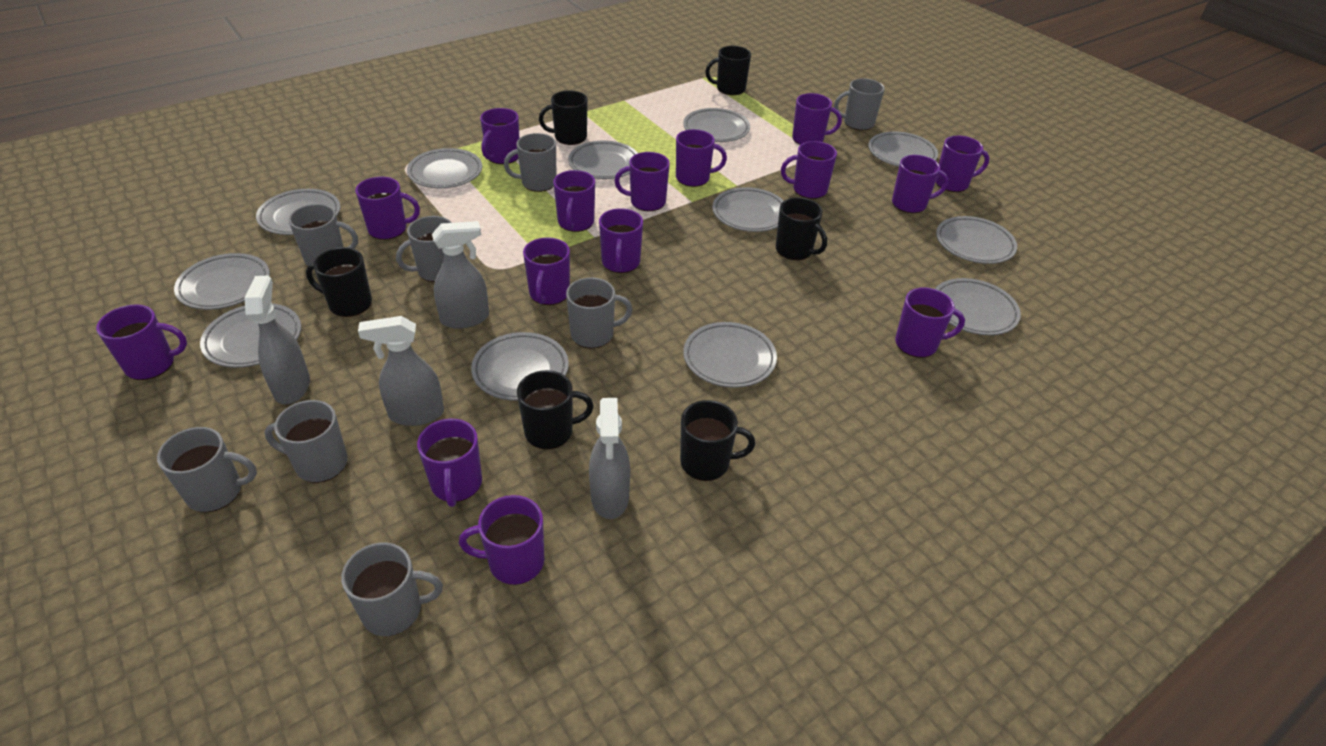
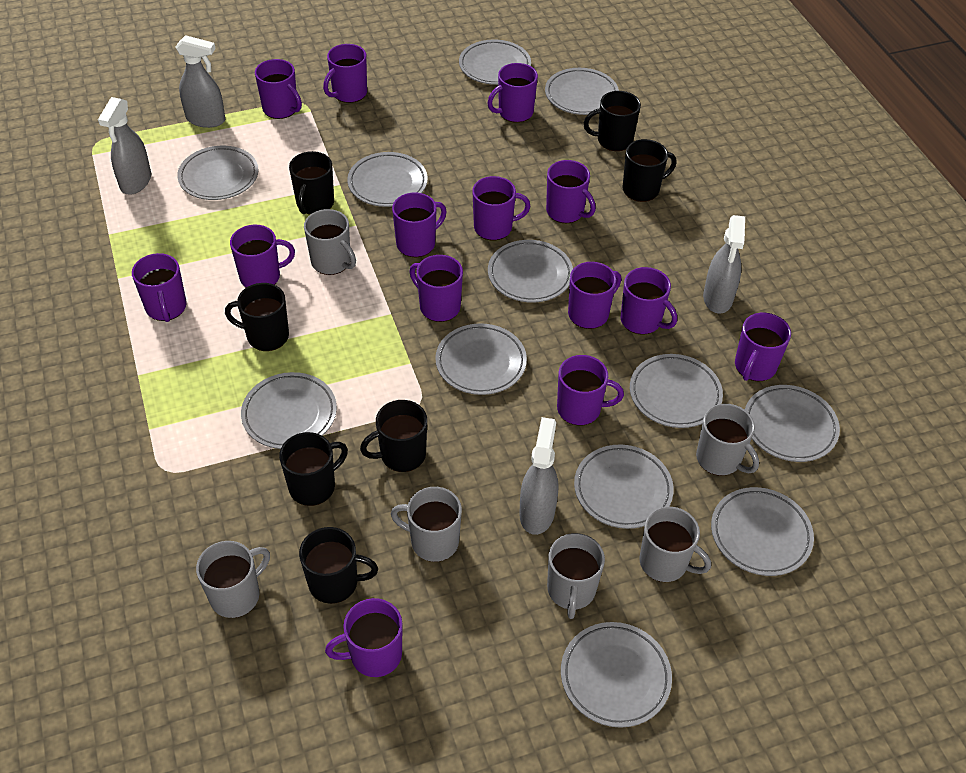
black mug: [306,247,372,317] [517,370,594,449] [539,90,588,145] [680,400,755,481] [705,46,751,95] [776,197,827,260] = 6 -> [225,283,289,351] [279,432,348,506] [289,151,334,215] [299,527,378,604] [360,400,427,472] [584,91,641,151] [623,139,676,202] = 7
grey mug: [157,427,257,512] [264,400,348,483] [289,204,358,266] [341,543,443,636] [396,216,452,282] [504,133,556,192] [566,278,633,348] [834,78,885,130] = 8 -> [196,541,270,618] [304,209,356,275] [391,487,462,562] [547,533,605,619] [639,507,711,582] [696,404,759,476] = 6
purple mug: [96,305,187,380] [355,177,420,240] [417,419,482,507] [459,495,545,585] [480,108,519,164] [523,237,570,305] [553,170,595,232] [599,208,643,273] [615,152,670,211] [676,129,727,187] [781,141,837,199] [792,93,842,145] [892,155,949,213] [895,287,965,358] [936,136,990,192] = 15 -> [132,253,186,322] [230,225,295,288] [255,59,302,119] [323,44,367,103] [325,598,403,677] [392,192,447,257] [409,255,463,322] [472,176,531,240] [487,63,538,123] [546,160,596,223] [557,355,624,426] [568,262,621,329] [621,267,677,335] [735,313,791,381] = 14

